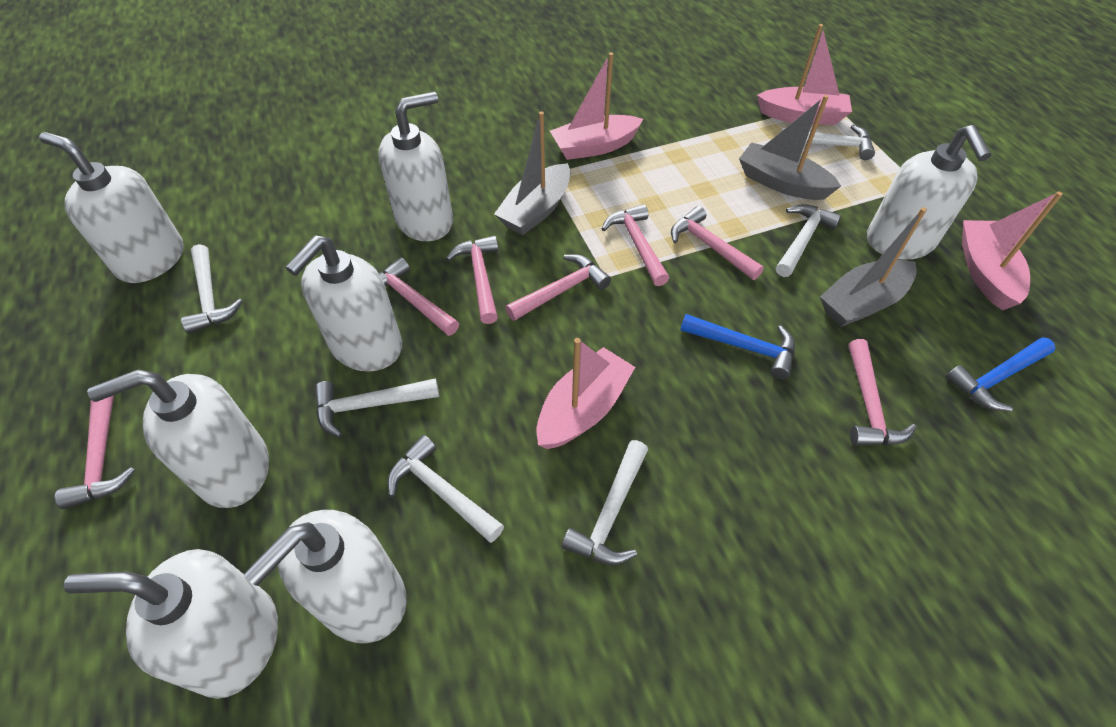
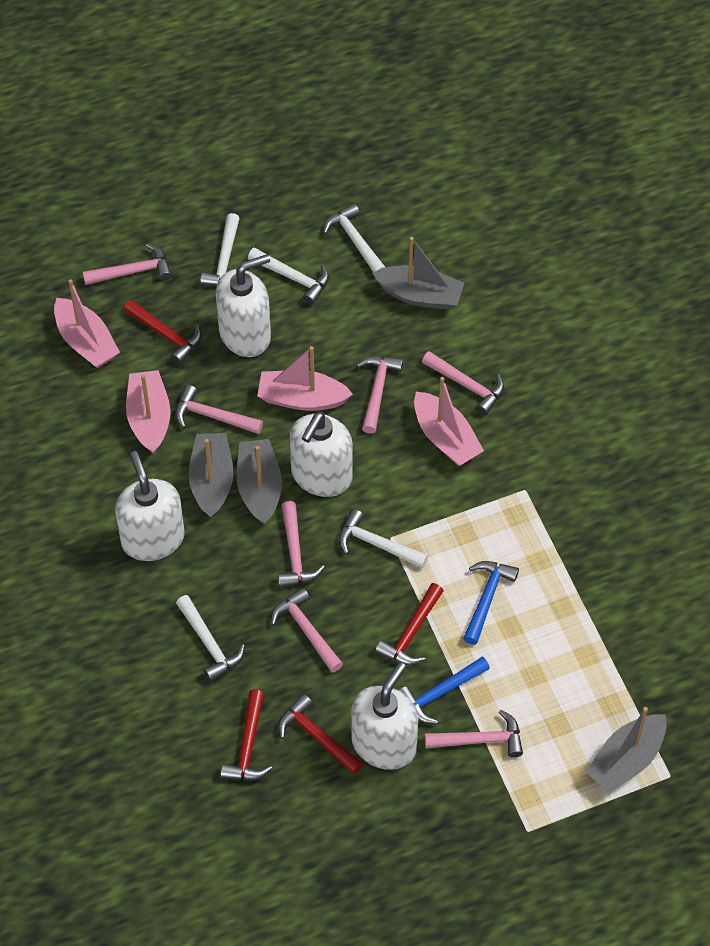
grey boat: [494,111,571,235] [739,95,841,200] [820,207,927,327] = 3 -> [188,433,233,518] [237,439,282,525] [373,237,464,310] [586,707,666,793] = 4
red hammer: none = 0 -> [123,300,201,364] [220,690,273,780] [278,694,363,774] [375,583,444,665] = 4
white hammer: [181,244,243,334] [315,378,439,437] [387,435,504,543] [561,440,648,565] [776,204,842,277] [781,125,875,160] = 6 -> [176,595,245,682] [200,213,240,286] [248,248,329,305] [323,203,386,272] [339,509,428,568] = 5
white soap dispenser: [39,132,184,283] [64,549,278,699] [87,370,269,508] [244,510,407,643] [285,235,402,372] [378,92,453,241] [867,125,991,260] = 7 -> [115,451,185,561] [216,254,271,357] [290,412,353,497] [351,662,418,770] = 4

